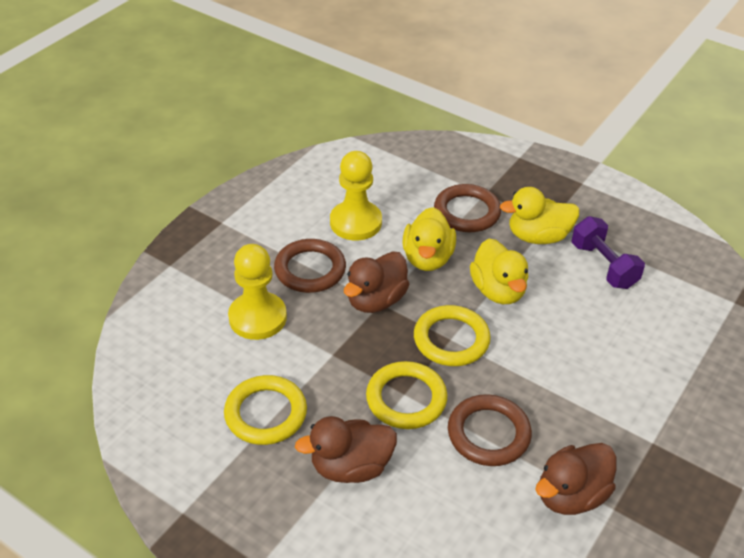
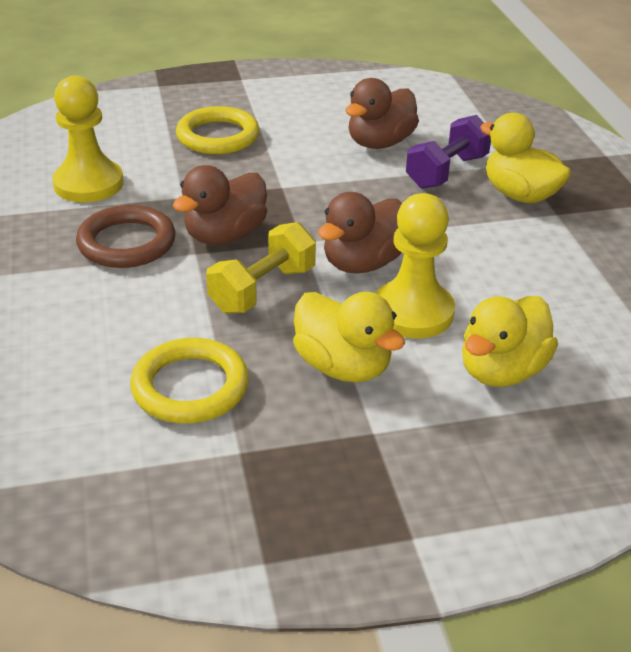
brown ring: [274,239,346,293] [434,184,501,232] [448,394,532,466] = 3 -> [76,205,176,268] = 1
yellow dumbbell: none = 0 -> [206,222,316,314] = 1
yellow ring: [224,375,307,445] [366,361,447,429] [414,305,491,366] = 3 -> [130,338,249,424] [176,106,259,154] = 2

